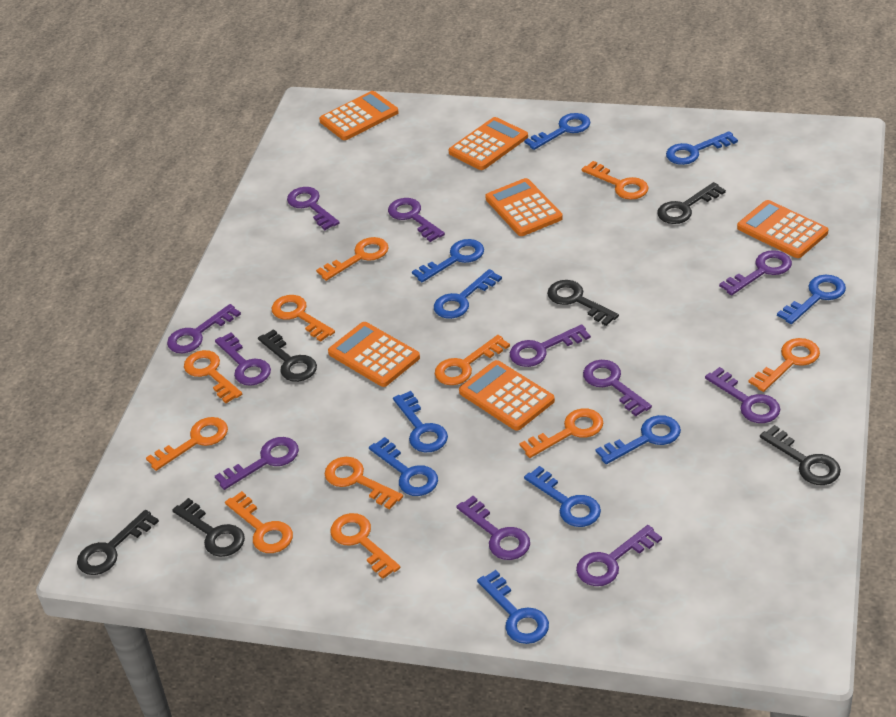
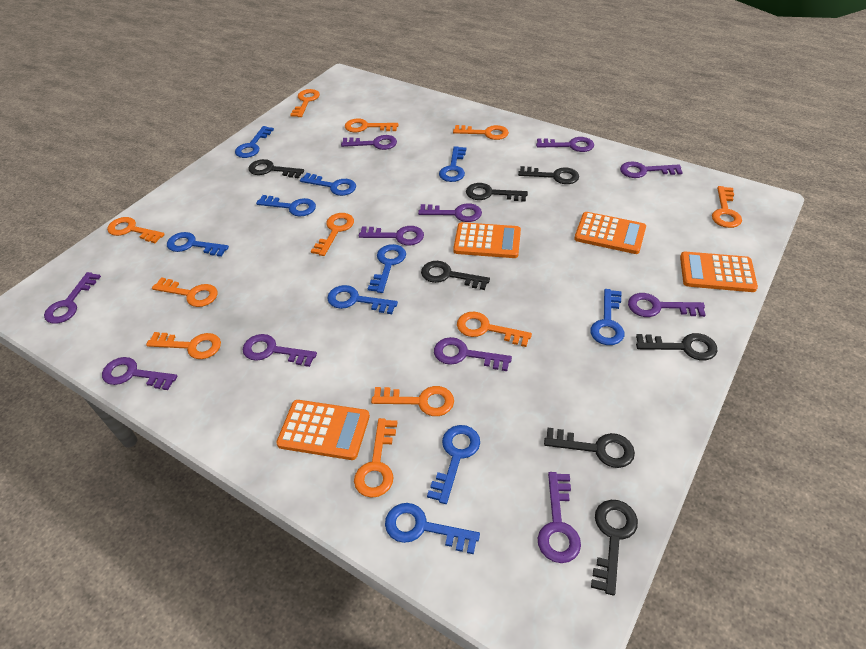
black key: [77,510,159,575] [172,498,245,557] [258,329,317,382] [547,280,619,326] [657,182,726,224] [760,425,841,485] = 6 -> [248,159,304,179] [421,261,490,290] [466,183,528,202] [518,166,579,184] [544,428,635,468] [591,500,638,596] [636,333,718,360] = 7
orange calculator: [319,91,399,140] [328,322,420,387] [448,117,528,170] [459,360,555,431] [485,178,563,236] [737,200,828,258] = 6 -> [276,400,370,460] [453,222,521,258] [574,212,646,254] [680,252,758,292] = 4

